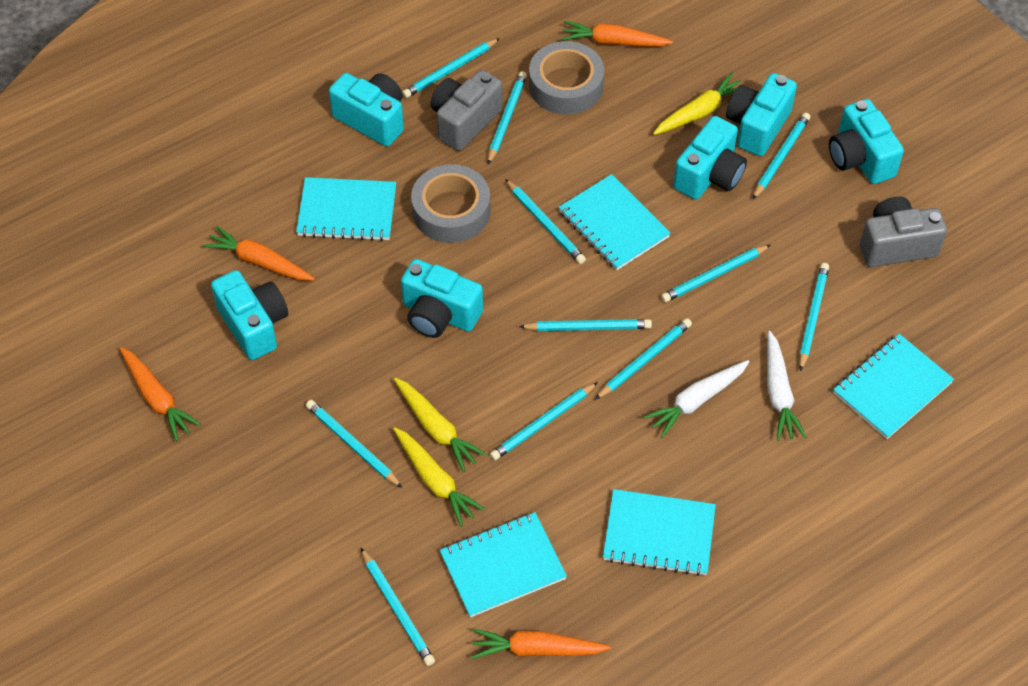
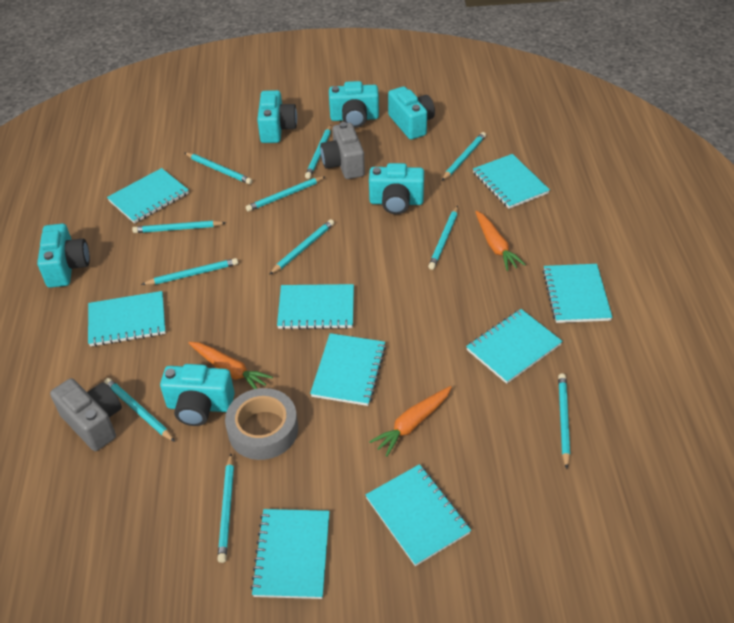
grey tape: [411,164,490,243] [529,41,604,115] = 2 -> [225,388,298,460] = 1
orange carrot: [120,347,201,441] [203,226,315,280] [472,629,611,659] [561,21,673,47] = 4 -> [189,342,273,389] [369,386,452,457] [475,211,526,271] = 3
turquoise notebook: [296,177,396,241] [440,512,567,618] [559,174,671,270] [603,489,716,576] [833,334,954,439] = 5 -> [88,291,166,347] [107,168,189,224] [250,509,330,599] [277,284,354,330] [310,333,386,406] [365,464,471,566] [466,309,563,384] [473,154,550,209] [542,264,613,323] = 9
white carrot: [643,360,750,438] [767,331,806,441] = 2 -> none = 0
yellow carrot: [393,427,485,527] [394,378,486,472] [653,73,741,135] = 3 -> none = 0

